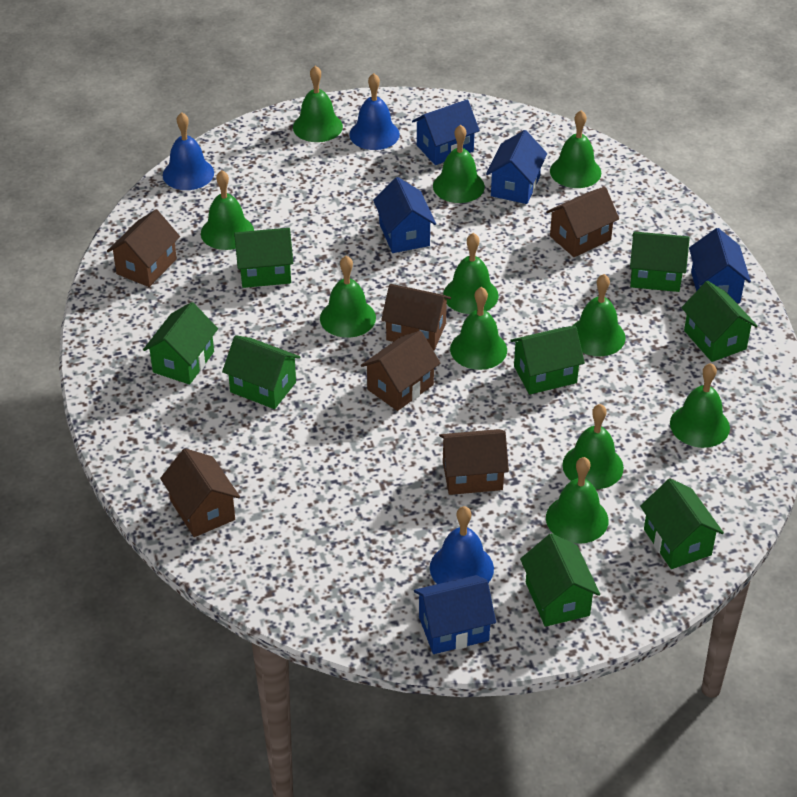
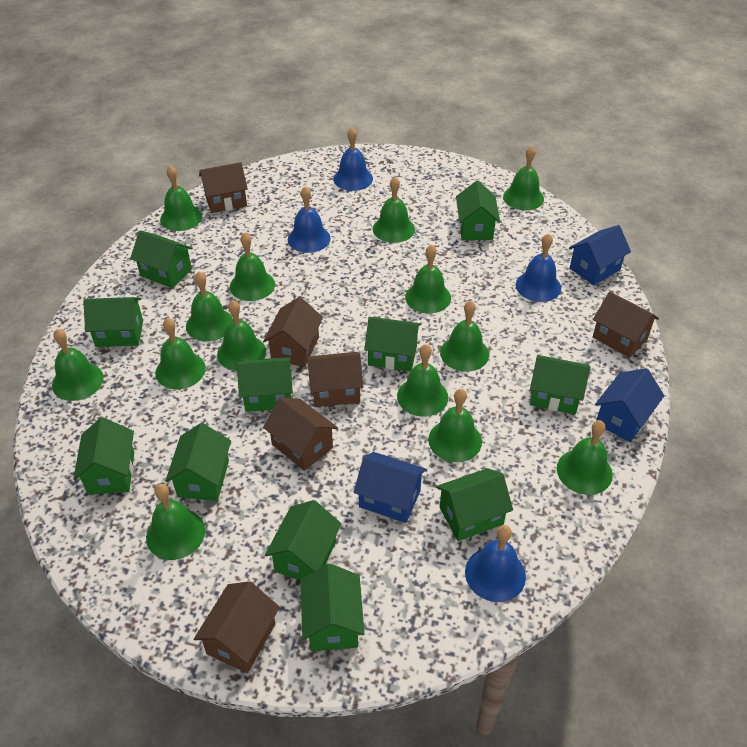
blue bell: [163,112,214,190] [350,73,400,150] [430,506,494,584] = 3 -> [288,186,331,253] [333,127,373,191] [465,525,526,602] [516,233,561,302] = 4
blue house: [373,177,436,253] [412,100,480,165] [414,575,496,654] [486,130,547,204] [689,228,751,303] = 5 -> [354,452,427,523] [569,225,631,286] [595,368,664,442] = 3
green bell: [201,170,254,250] [293,66,343,142] [320,256,376,338] [433,125,485,203] [443,233,499,314] [450,287,507,370] [546,457,608,544] [550,110,601,188] [562,404,624,489] [573,274,626,356] [670,363,730,448] = 11 -> [52,329,104,401] [146,484,205,560] [155,318,206,389] [160,166,202,231] [186,272,233,341] [217,300,266,371] [230,233,275,301] [373,177,415,243] [397,344,448,416] [405,244,451,313] [428,389,482,462] [440,301,489,372] [503,146,544,210] [557,420,613,495] = 14
green house: [143,302,218,384] [222,335,300,409] [234,228,293,288] [510,326,585,395] [520,533,600,627] [630,231,690,292] [640,478,724,569] [681,281,758,362] = 8 -> [73,417,134,495] [83,297,143,347] [130,230,192,288] [165,423,231,501] [237,357,293,412] [265,500,342,581] [301,563,364,651] [364,317,421,371] [436,468,513,541] [456,181,500,240] [530,355,590,415] = 11

